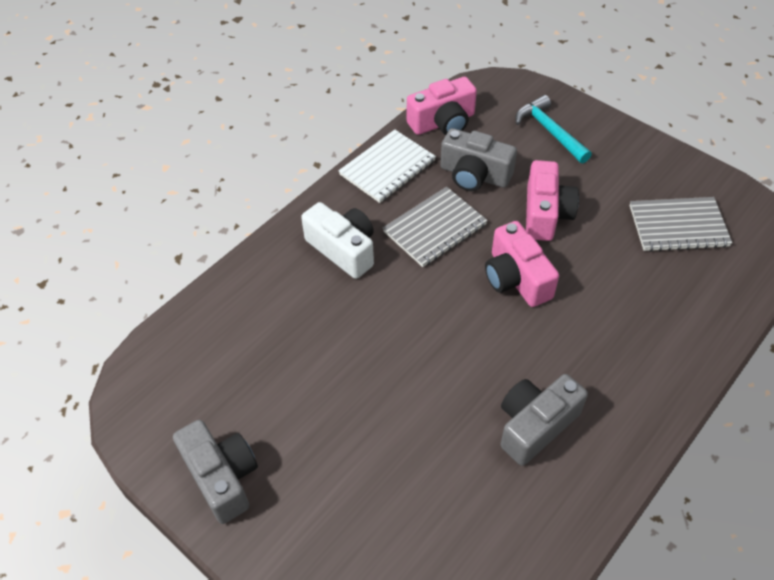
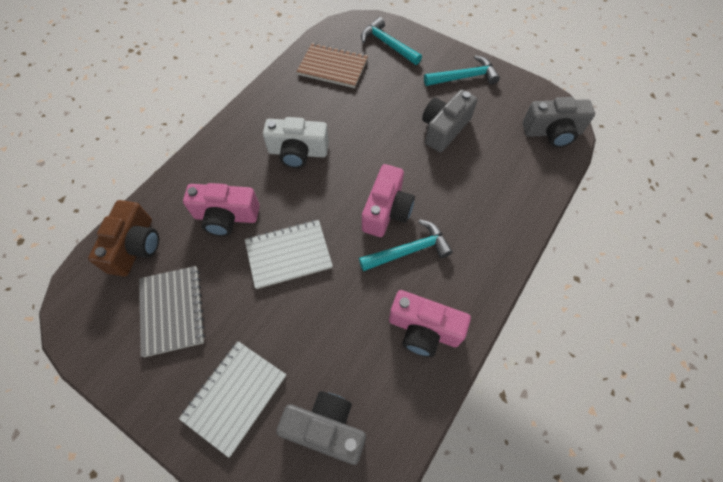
brown camera: none = 0 -> [88,200,159,277] = 1
brown notebook: none = 0 -> [297,43,368,88] = 1
grey notebook: [383,187,488,267] [630,197,732,252] = 2 -> [139,266,205,357] = 1
turquoise hammer: [515,95,592,163] = 1 -> [359,219,453,271] [361,17,422,65] [424,55,500,86] = 3
white notebook: [339,130,436,203] = 1 -> [179,341,286,458] [245,220,333,289] = 2

